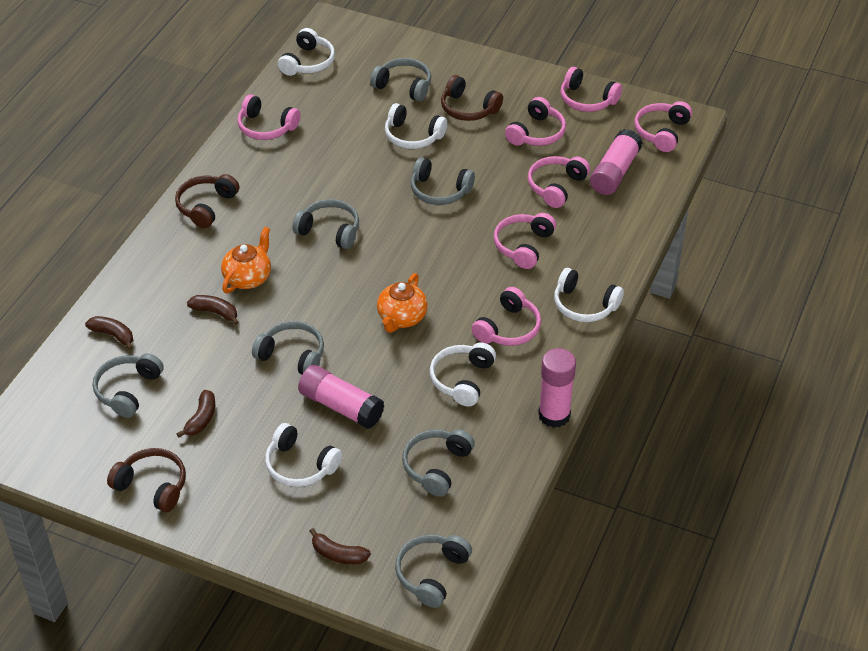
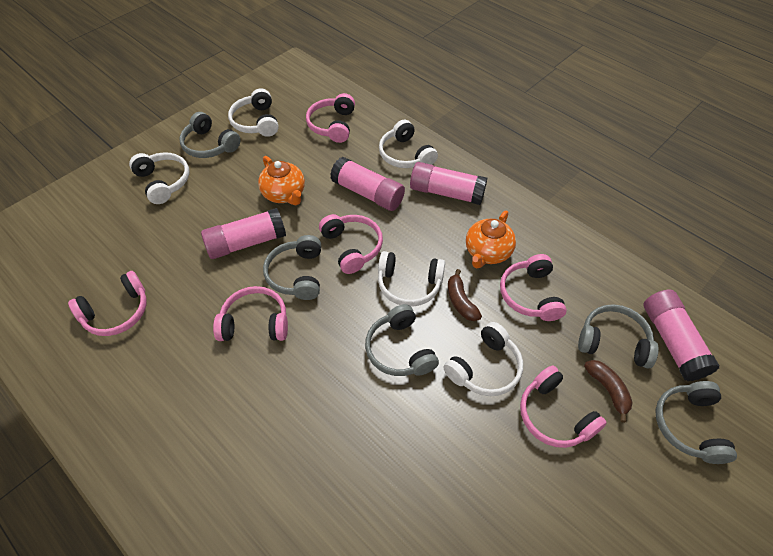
brown banana: [85,316,133,350] [177,390,215,437] [187,295,239,325] [310,528,371,564] = 4 -> [448,269,482,321] [584,360,633,423] = 2
brown headphones: [107,448,186,512] [175,174,239,228] [441,75,503,121] = 3 -> none = 0
grey headphones: [93,354,164,418] [252,321,324,375] [292,199,359,249] [370,58,431,102] [395,534,472,608] [402,429,475,497] [411,157,475,205] = 7 -> [179,112,241,158] [263,235,321,300] [365,304,439,376] [578,304,659,368] [656,381,737,464] = 5
pink glue stick: [298,365,385,429] [538,348,576,428] [590,129,642,195] = 3 -> [201,208,286,259] [330,157,405,211] [410,162,487,205] [643,290,720,381] = 4
pink headphones: [237,94,300,140] [472,287,541,346] [494,213,556,269] [505,97,566,146] [528,156,590,208] [560,67,622,112] [634,101,692,152] = 7 -> [68,271,147,336] [213,286,288,341] [306,93,355,143] [319,214,383,274] [500,254,567,321] [520,365,607,448] = 6

